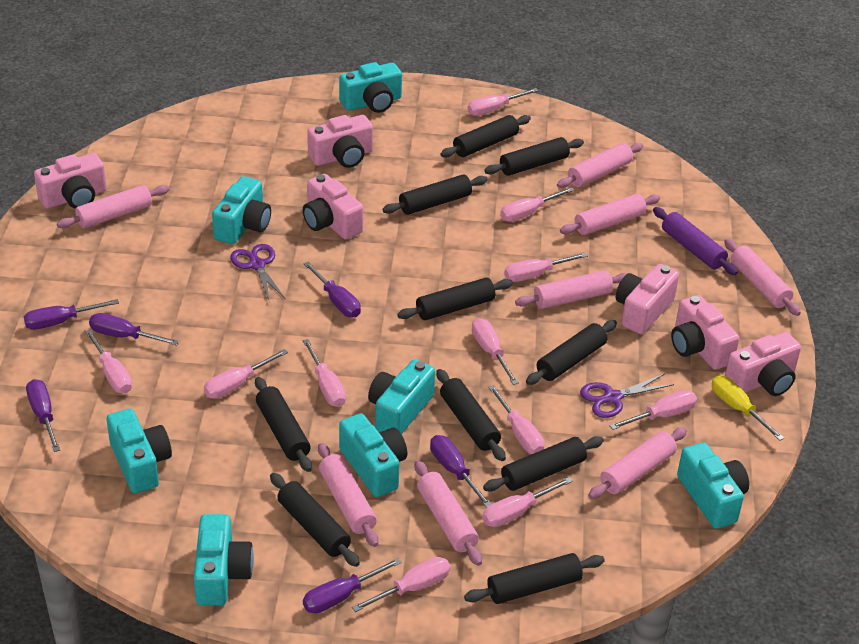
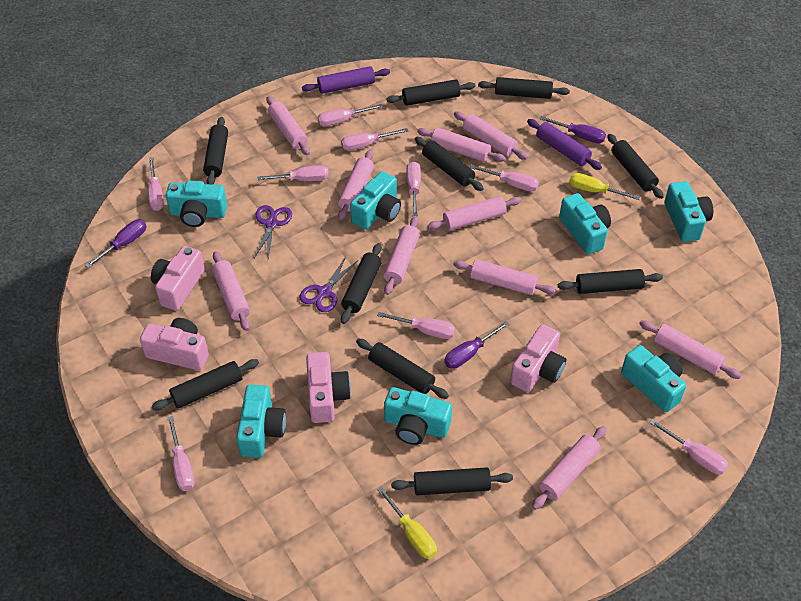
pink camera: [34,153,107,208] [303,174,363,240] [307,115,373,168] [616,264,679,334] [671,295,739,370] [725,332,801,396] = 6 -> [140,318,209,370] [151,246,205,311] [306,352,351,423] [510,324,566,392] = 4
pink rolling pin: [57,185,169,229] [318,443,378,547] [415,460,482,566] [515,270,627,309] [557,143,643,188] [560,194,660,235] [588,428,687,499] [724,239,801,316] = 8 -> [212,251,250,331] [266,96,310,155] [338,150,374,220] [384,216,420,295] [417,128,506,162] [428,196,521,231] [453,259,556,295] [454,111,528,160] [532,426,607,510] [639,320,741,379] = 10
pink screwdriver: [85,329,132,393] [204,349,288,399] [303,339,346,407] [352,557,450,612] [467,88,538,116] [472,318,519,385] [482,477,572,527] [488,385,545,454] [500,187,574,222] [504,252,588,282] [609,390,697,430] = 11 -> [148,157,164,211] [167,416,194,491] [257,165,329,181] [317,104,383,126] [341,128,408,150] [377,312,455,339] [406,161,421,217] [470,165,539,191] [649,419,728,475] = 9
purple rolling pin: [653,207,738,275] = 1 -> [302,66,390,94] [527,119,602,170] = 2
purple screwdriver: [24,299,119,330] [26,379,60,452] [89,313,179,345] [303,558,402,614] [304,261,361,317] [430,435,491,508] = 6 -> [85,219,146,268] [444,321,509,369] [540,116,606,143] = 3
yellow screwdriver: [712,376,784,441] = 1 -> [377,487,437,559] [569,173,640,200] = 2

